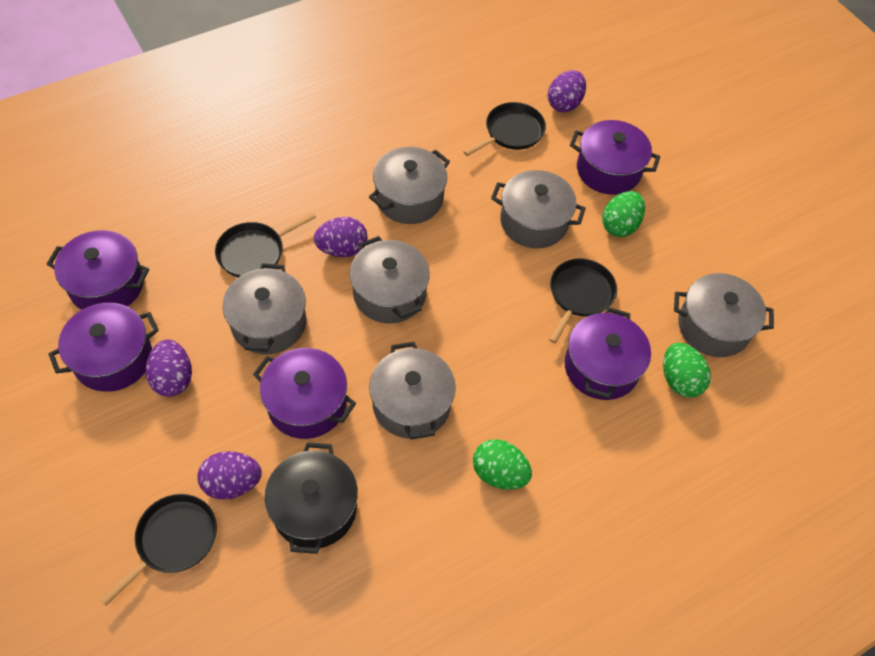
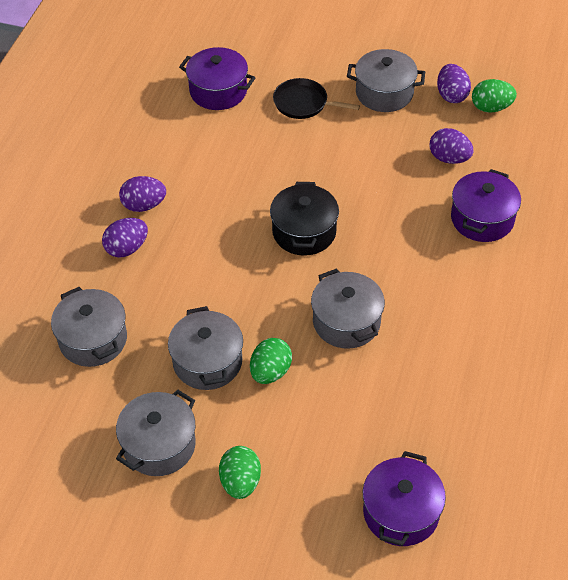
black pan: [100,494,217,606] [215,212,316,277] [464,102,546,156] [549,258,617,343] = 4 -> [273,78,360,119] = 1
grey pot: [222,263,306,354] [349,236,430,324] [369,147,450,224] [369,342,456,440] [491,170,586,248] [674,273,774,357] = 6 -> [51,287,127,367] [116,390,196,476] [168,306,243,390] [311,268,385,349] [347,49,425,112] = 5
purple pot: [47,230,149,310] [48,303,159,392] [253,348,356,439] [565,307,651,400] [570,120,660,195] = 5 -> [179,47,255,110] [363,451,446,546] [451,169,521,242] = 3

